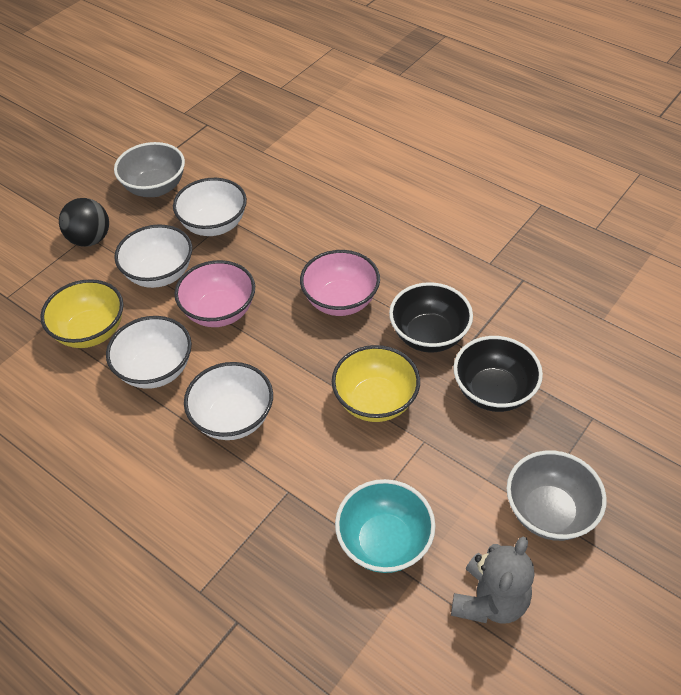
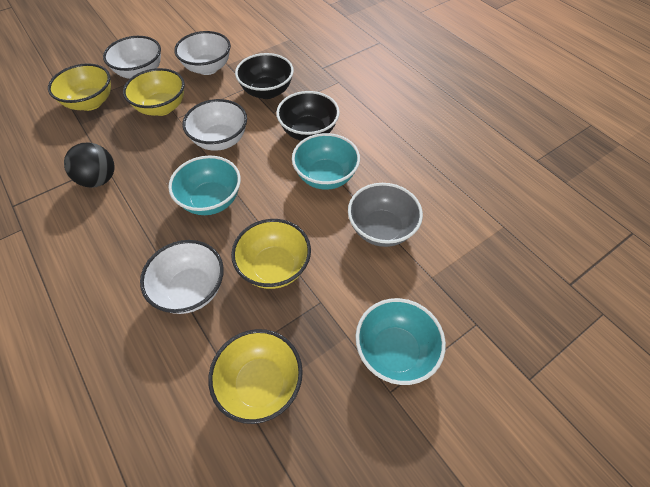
grey bowl: [114,142,185,197] [506,450,607,541] = 2 -> [348,183,423,247] = 1
grey teddy bear: [451,536,534,624] = 1 -> none = 0
pink bowl: [174,260,255,327] [300,250,380,316] = 2 -> none = 0
turquoise bowl: [335,479,435,573] = 1 -> [168,156,241,215] [292,133,360,190] [355,298,446,385] = 3
yellow bowl: [40,279,124,348] [332,345,420,422] = 2 -> [48,63,111,111] [123,68,185,116] [208,329,303,424] [231,219,311,289] = 4

